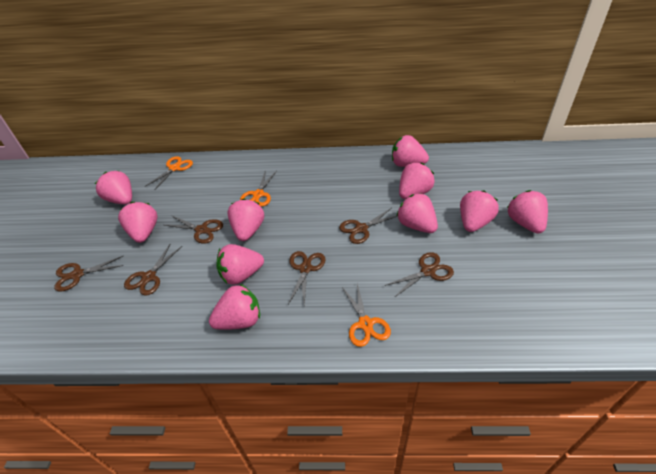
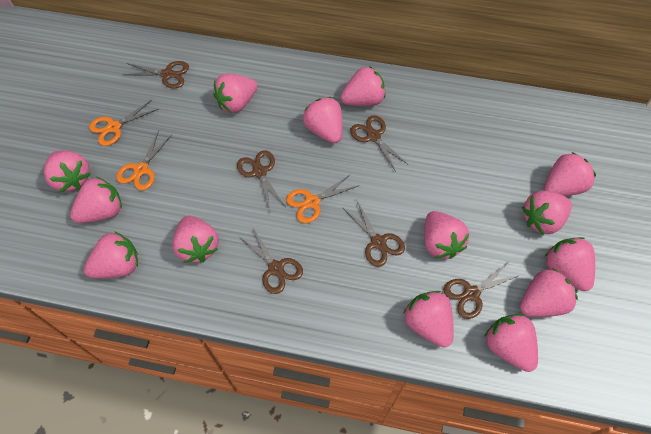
pink strawberry: [95,171,132,205] [118,202,158,243] [209,284,260,330] [216,244,264,285] [227,199,264,241] [392,135,429,167] [397,193,438,233] [399,163,434,199] [460,190,499,232] [507,190,548,233] = 10 -> [44,150,90,192] [70,177,122,223] [84,231,138,278] [172,216,219,263] [213,73,257,113] [303,97,342,143] [340,66,386,106] [404,291,454,347] [424,211,469,259] [484,314,538,372] [520,268,578,317] [522,191,572,235] [544,152,596,196] [545,237,595,291] = 14

